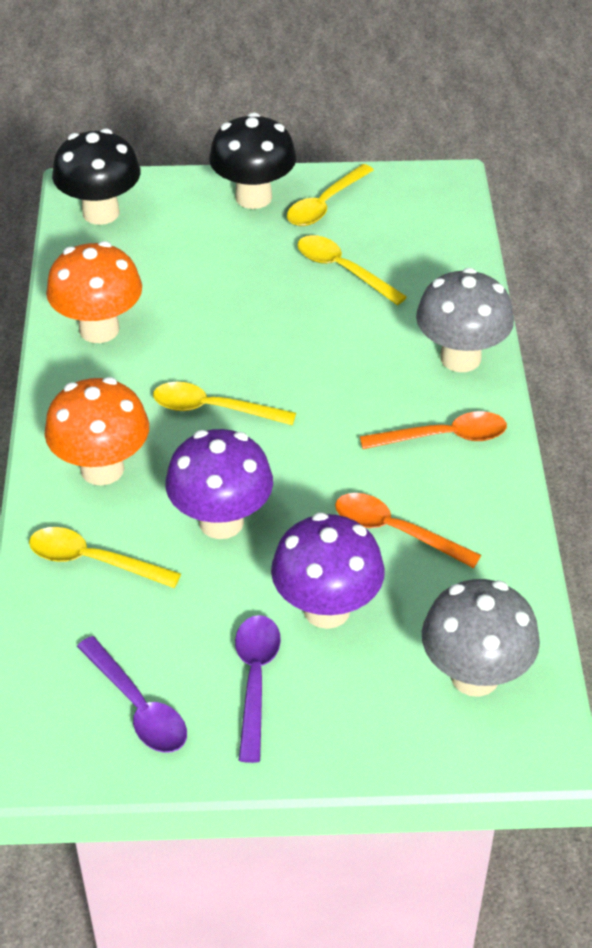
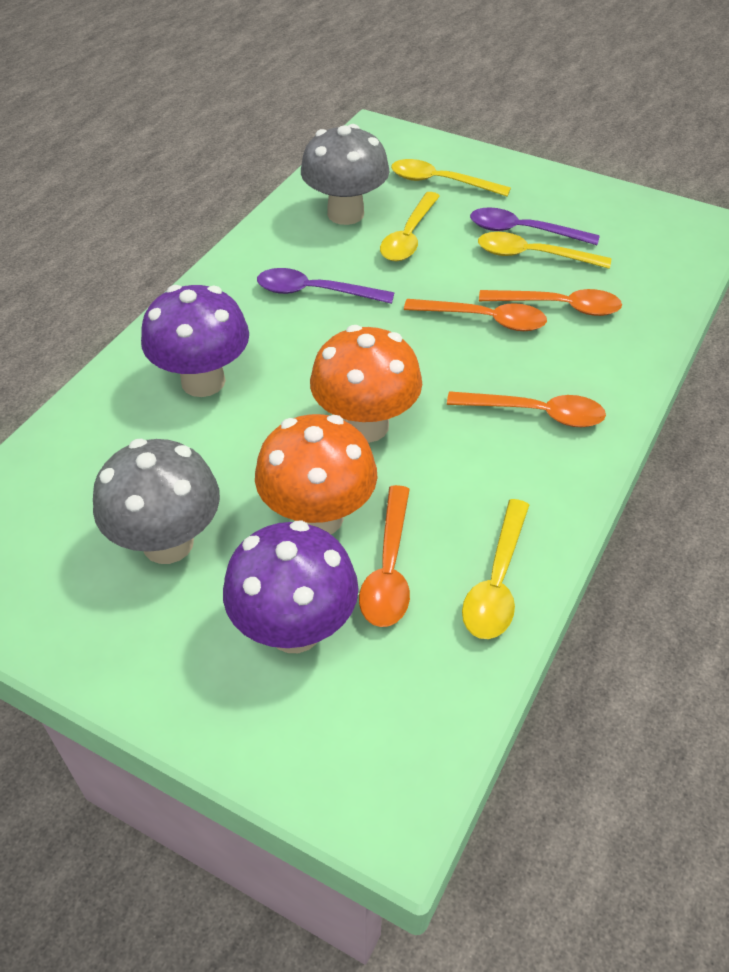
black mushroom: [52,129,141,225] [209,112,296,209] = 2 -> none = 0
orange spoon: [335,493,481,568] [360,411,507,449] = 2 -> [359,485,410,627] [404,299,547,331] [447,391,606,427] [479,289,622,316] = 4

